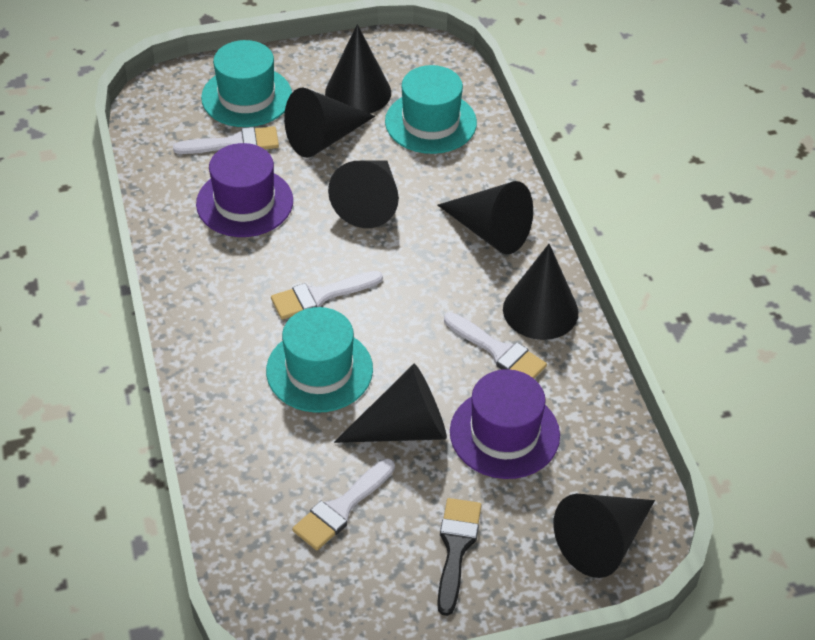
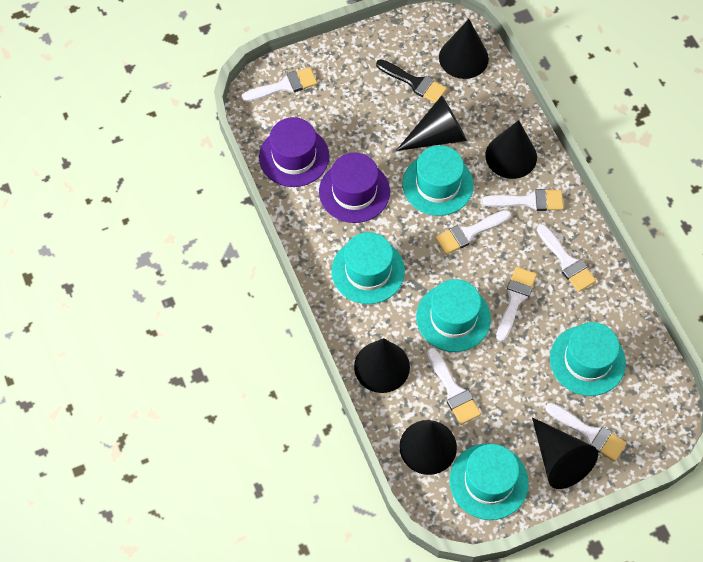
black cone: [284,87,375,158] [325,24,391,114] [328,161,399,228] [334,364,447,443] [437,181,533,254] [503,244,579,340] [554,494,655,578] = 7 -> [354,338,410,393] [396,95,467,151] [399,420,457,475] [439,19,489,79] [485,120,537,179] [532,417,598,489] = 6
turquoise hat: [201,40,292,127] [266,307,373,413] [385,65,477,154] = 3 -> [331,232,405,304] [403,145,474,216] [416,279,491,352] [449,444,529,520] [550,322,626,396] = 5
white brush: [173,126,279,154] [271,271,383,319] [292,458,395,550] [444,312,547,378] = 4 -> [241,67,317,102] [427,348,481,425] [435,210,511,255] [483,189,564,211] [496,267,537,342] [537,224,596,292] [545,403,627,462] = 7

